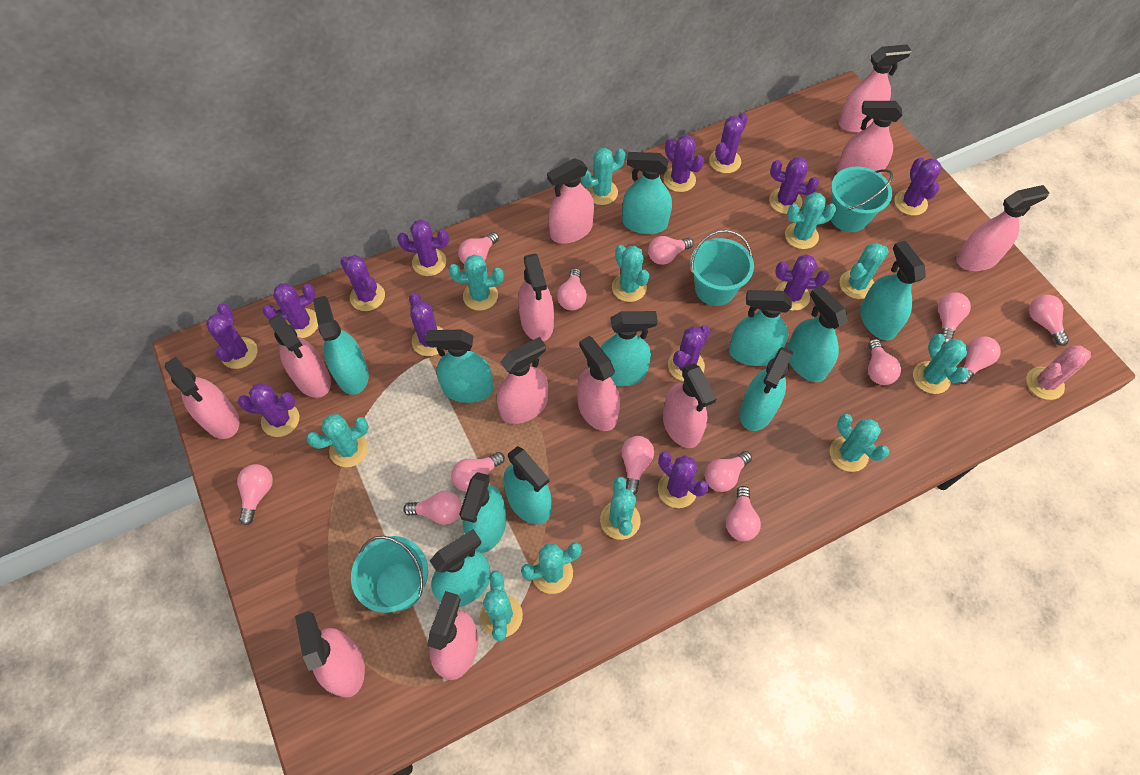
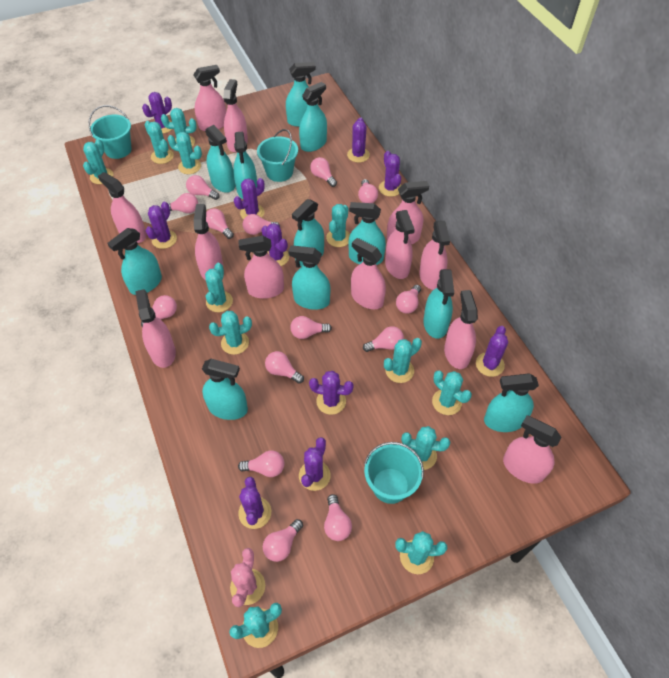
pink light bulb: [237,464,273,525] [403,491,462,525] [451,452,505,492] [458,232,499,264] [557,268,587,311] [622,436,654,494] [648,236,694,265] [705,451,752,492] [726,486,761,541] [868,339,901,385] [938,292,971,344] [959,336,1001,384] [1029,295,1069,346] = 13 -> [141,295,177,327] [169,193,198,213] [186,175,219,200] [206,208,234,239] [238,450,284,477] [243,214,280,235] [263,519,303,562] [265,351,304,384] [290,316,332,339] [310,157,337,187] [324,494,352,541] [358,179,378,203] [363,326,404,352] [396,285,421,314] = 14
purple cactus: [206,303,257,369] [237,383,299,437] [262,283,318,338] [340,255,385,311] [397,220,449,276] [409,292,444,356] [658,452,709,508] [664,135,704,192] [668,325,710,381] [709,113,748,173] [769,157,819,214] [775,254,829,311] [894,158,941,216] = 13 -> [142,92,172,134] [146,202,177,249] [234,178,265,219] [238,477,271,529] [261,223,289,266] [299,437,331,491] [309,371,354,415] [347,117,370,163] [379,151,402,197] [476,326,508,377] = 10
turquoise cactus: [306,414,369,467] [449,254,504,311] [480,570,523,641] [521,542,582,594] [581,148,625,205] [600,477,641,540] [612,245,649,302] [785,192,836,249] [830,414,889,472] [840,243,889,299] [913,334,969,394] = 11 -> [83,139,113,184] [144,121,174,164] [161,108,197,147] [168,132,202,174] [205,263,233,312] [209,311,252,355] [229,603,282,648] [326,204,350,247] [384,338,422,383] [395,531,447,574] [401,426,450,470] [432,371,472,415] = 12

